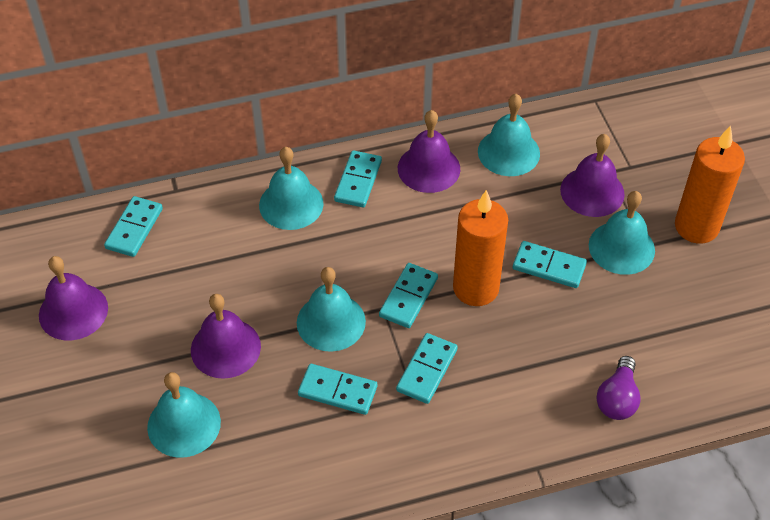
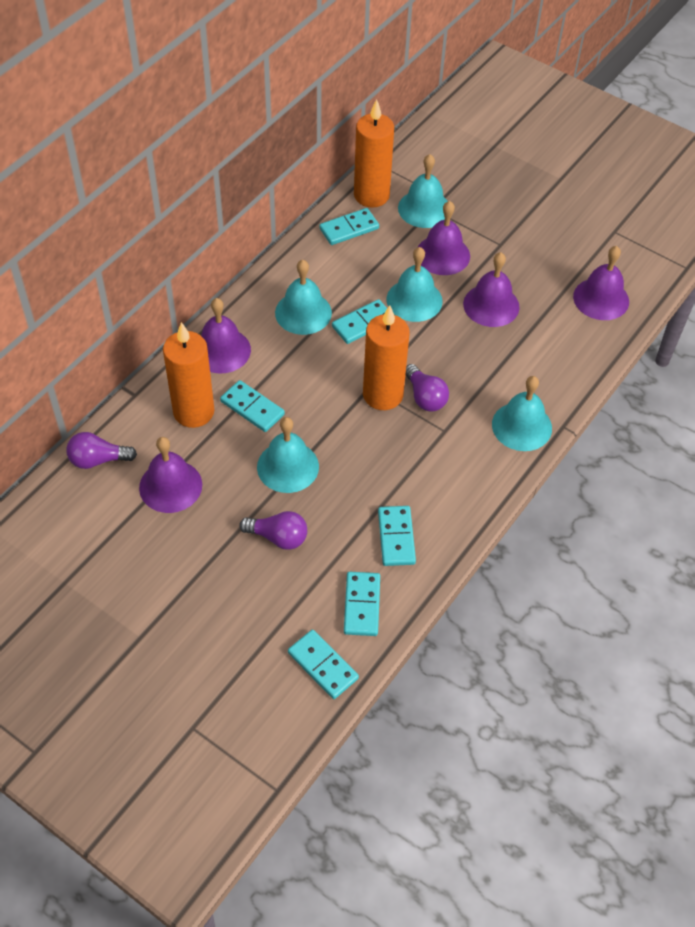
orange candle: [453,190,508,306] [675,126,745,244] = 2 -> [163,322,215,428] [354,99,394,208] [363,305,410,410] = 3
purple bell: [39,256,108,340] [191,294,261,379] [398,110,460,193] [560,134,625,217] = 4 -> [139,437,202,513] [201,298,251,374] [417,201,470,275] [463,252,520,327] [573,246,629,320] = 5
purple light bulb: [596,356,641,420] = 1 -> [66,432,137,469] [239,511,307,550] [406,364,449,411] = 3

